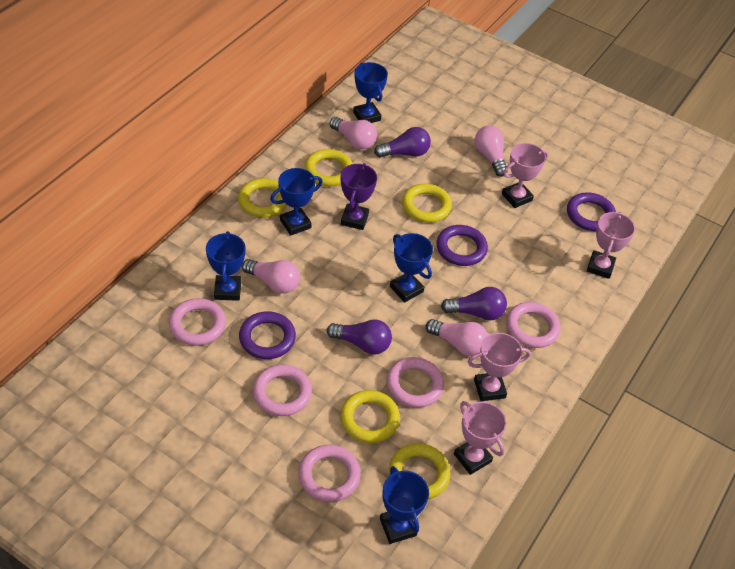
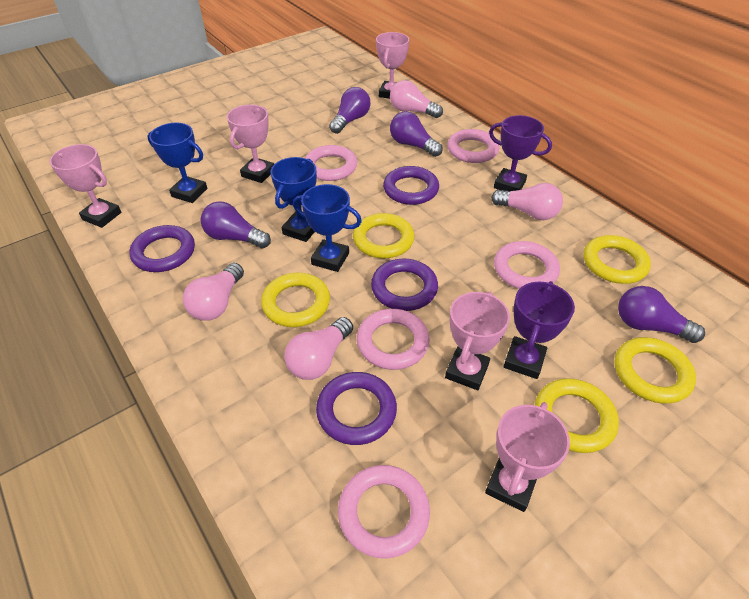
blue trophy: [206,231,246,301] [270,168,323,235] [353,62,388,123] [380,466,429,544] [390,233,433,302] = 5 -> [148,123,207,203] [271,157,317,242] [293,184,362,272] = 3
pink trophy: [454,401,506,475] [468,333,531,401] [502,143,548,208] [587,212,635,279] = 4 -> [50,144,121,228] [227,105,274,183] [376,32,409,99] [445,292,510,390] [485,402,570,512] = 5
purple light bulb: [327,319,392,355] [374,127,431,158] [441,287,507,321] = 3 -> [201,201,271,249] [329,87,371,134] [390,111,443,157] [618,286,705,343] = 4
purple ring: [239,311,296,359] [436,225,488,266] [567,192,616,231] = 3 -> [130,225,195,272] [316,372,397,445] [371,259,438,311] [383,166,439,205] = 4
purple trophy: [341,163,377,230] = 1 -> [489,115,552,191] [504,281,575,379] = 2

